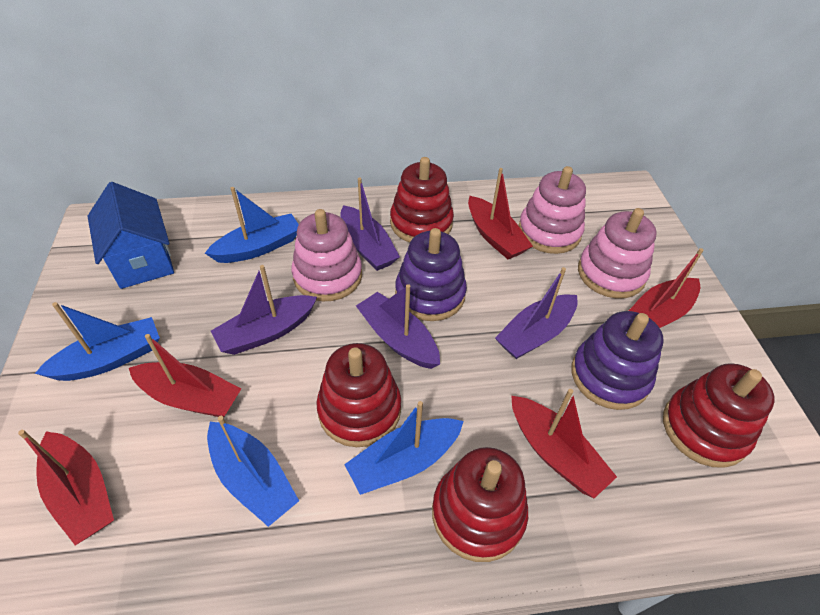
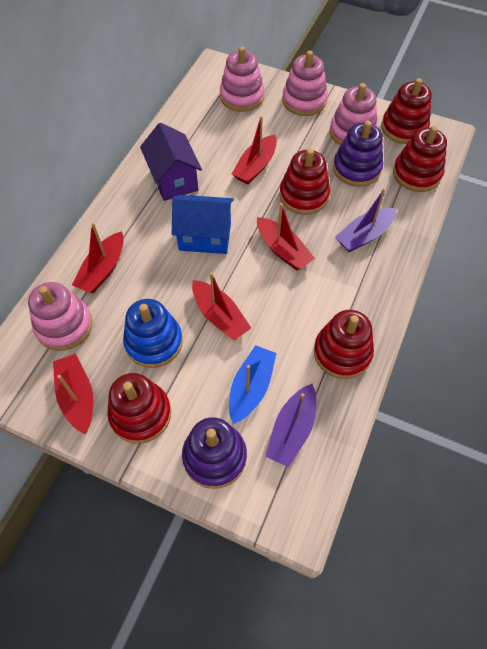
blue boat: [35,302,160,381] [205,187,299,263] [207,416,299,527] [344,401,464,495] = 4 -> [229,345,277,424] = 1
blue stacking toy: none = 0 -> [123,299,183,368] = 1
pink stacking toy: [291,209,362,301] [518,166,586,254] [578,208,657,298] = 3 -> [28,282,92,351] [220,46,264,112] [282,51,328,116] [330,83,377,146] = 4
purple boat: [211,265,317,355] [340,177,400,271] [356,284,440,369] [495,267,578,359] = 4 -> [265,384,316,467] [335,189,397,252] = 2
purple house: none = 0 -> [140,123,202,201] = 1
red stacking toy: [316,343,401,447] [390,157,454,242] [432,447,528,562] [663,363,775,468] = 4 -> [107,373,171,444] [279,149,330,215] [314,310,374,379] [381,78,432,144] [393,126,447,192] = 5

